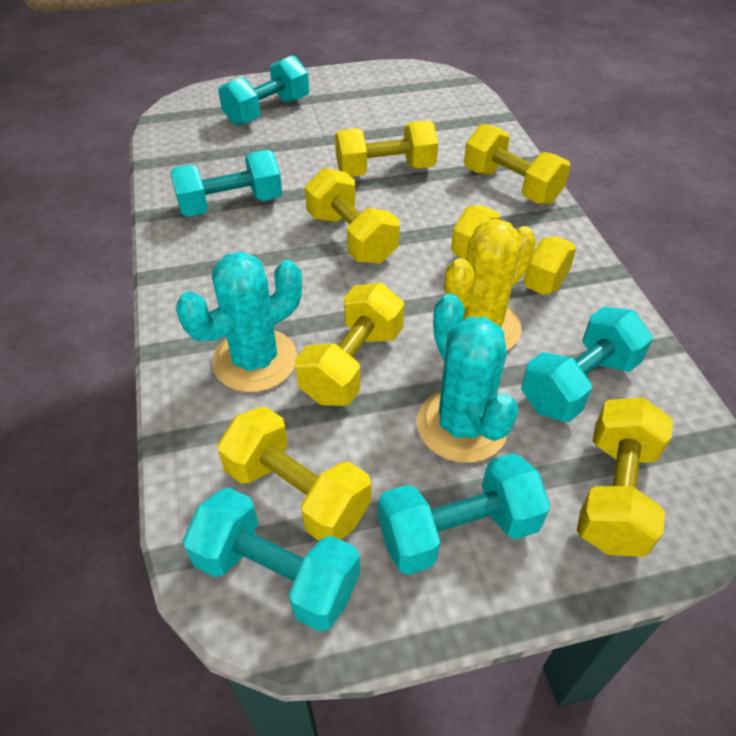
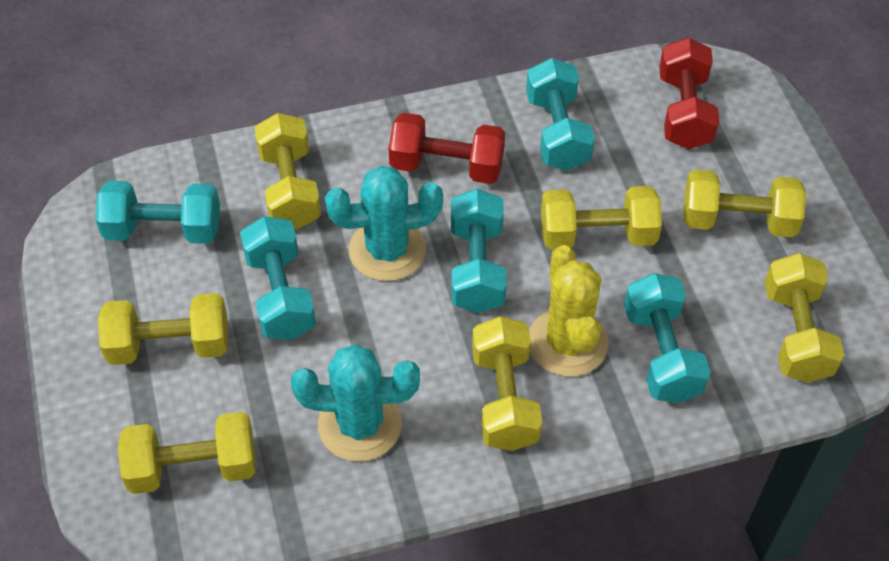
red dumbbell: none = 0 -> [389,113,505,184] [659,37,719,149] = 2

